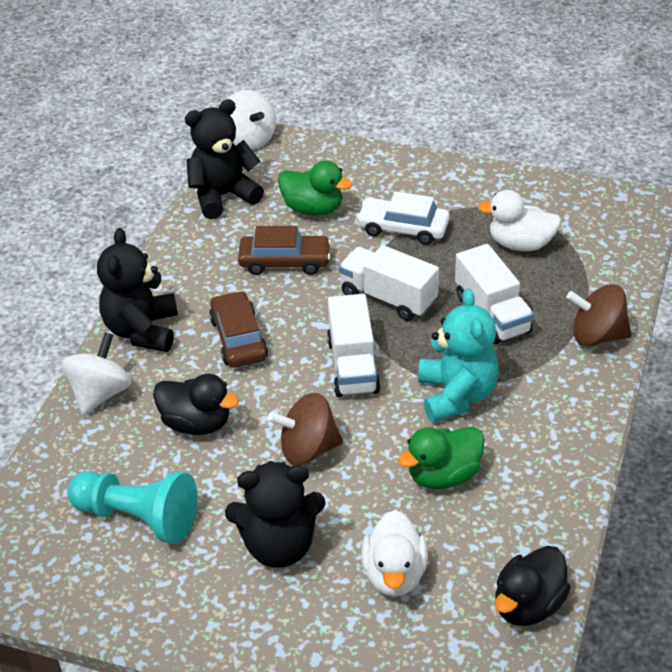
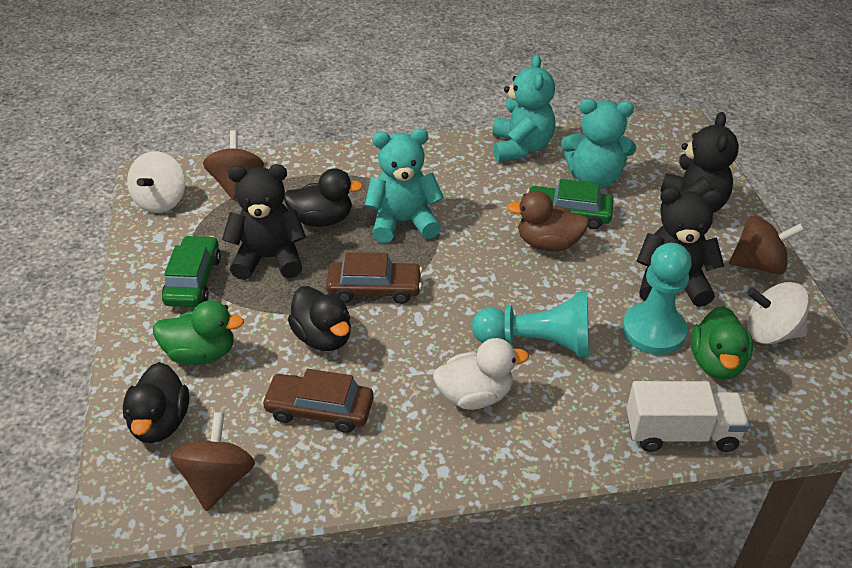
black duck: [153,374,239,435] [495,546,571,626] = 2 -> [123,362,189,443] [284,168,363,227] [288,286,351,351] = 3
brown duck: none = 0 -> [507,191,589,251] = 1
brown spinning top: [268,393,343,465] [566,284,632,346] = 2 -> [171,412,255,511] [203,130,264,200] [729,216,804,275] = 3
green car: none = 0 -> [162,235,221,307] [527,179,614,229] = 2
turquoise pawn: [68,471,197,544] = 1 -> [472,292,589,357] [622,243,692,355] = 2
turquoise teddy bear: [418,288,499,422] = 1 -> [365,129,444,243] [492,54,555,161] [561,99,636,189] = 3
white car: [356,191,450,245] = 1 -> none = 0
white duck: [361,510,428,597] [478,190,561,251] = 2 -> [433,338,529,410] = 1
white truck: [327,294,381,397] [339,245,439,321] [455,244,534,344] = 3 -> [626,381,750,452] = 1

